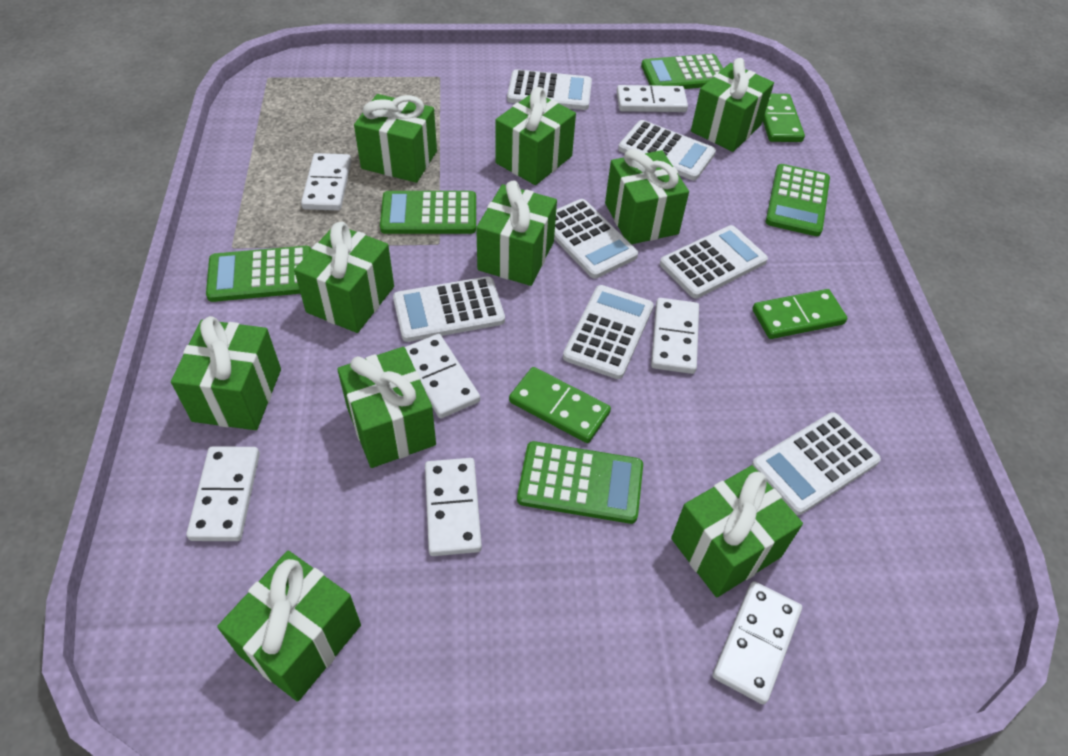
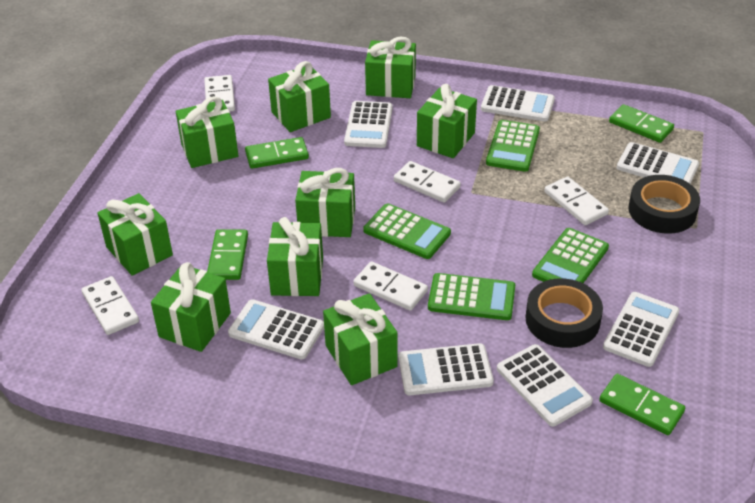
black tape: none = 0 -> [525,278,603,348] [629,175,700,234] = 2
green calculator: [206,246,312,302] [380,191,476,234] [517,441,643,524] [641,54,723,89] [766,164,830,236] = 5 -> [363,203,451,259] [428,273,515,320] [486,120,540,172] [532,228,609,283] = 4
green domino: [509,367,611,443] [753,289,847,339] [763,94,805,142] = 3 -> [207,229,248,280] [245,137,309,169] [599,374,685,435] [609,104,674,143] = 4
green gift: [171,316,281,430] [217,551,361,702] [294,222,394,333] [337,347,436,468] [354,94,437,183] [476,180,557,286] [495,87,576,185] [605,149,689,244] [671,465,803,597] [691,58,774,152] = 10 -> [98,193,173,276] [151,262,231,352] [176,96,238,168] [267,217,323,296] [268,61,331,132] [295,168,355,237] [323,293,398,385] [365,36,416,98] [417,84,477,158] = 9
white domino: [186,446,260,541] [301,153,351,211] [405,334,480,418] [425,458,482,556] [617,85,688,112] [651,298,699,374] [712,581,802,705] = 7 -> [82,276,139,335] [204,75,235,112] [353,261,428,311] [394,161,461,203] [544,176,609,225] = 5

